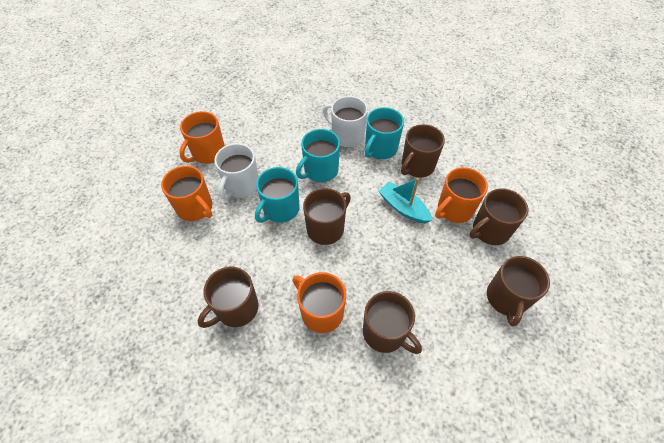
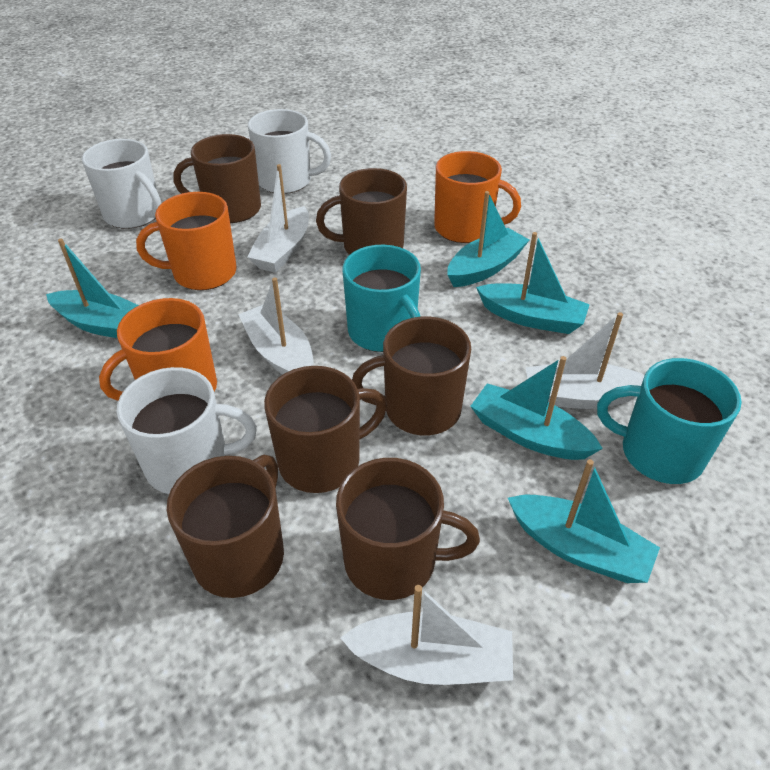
orange mug: [161,166,212,221] [179,111,225,164] [292,272,346,333] [435,167,488,223] = 4 -> [99,298,217,401] [136,192,237,290] [434,151,521,243] = 3
turquoise boat: [379,178,432,223] = 1 -> [46,239,139,338] [447,191,529,287] [470,356,603,460] [476,232,590,334] [508,459,660,583] = 5
turquoise mug: [255,167,300,223] [296,129,340,182] [365,107,404,159] = 3 -> [342,245,421,352] [597,358,742,484] = 2
white boat: none = 0 -> [238,277,314,375] [247,164,309,273] [340,585,513,685] [525,312,645,409] = 4
white mug: [215,143,259,200] [323,96,368,148] = 2 -> [82,139,161,229] [117,367,257,494] [248,109,331,194] = 3

